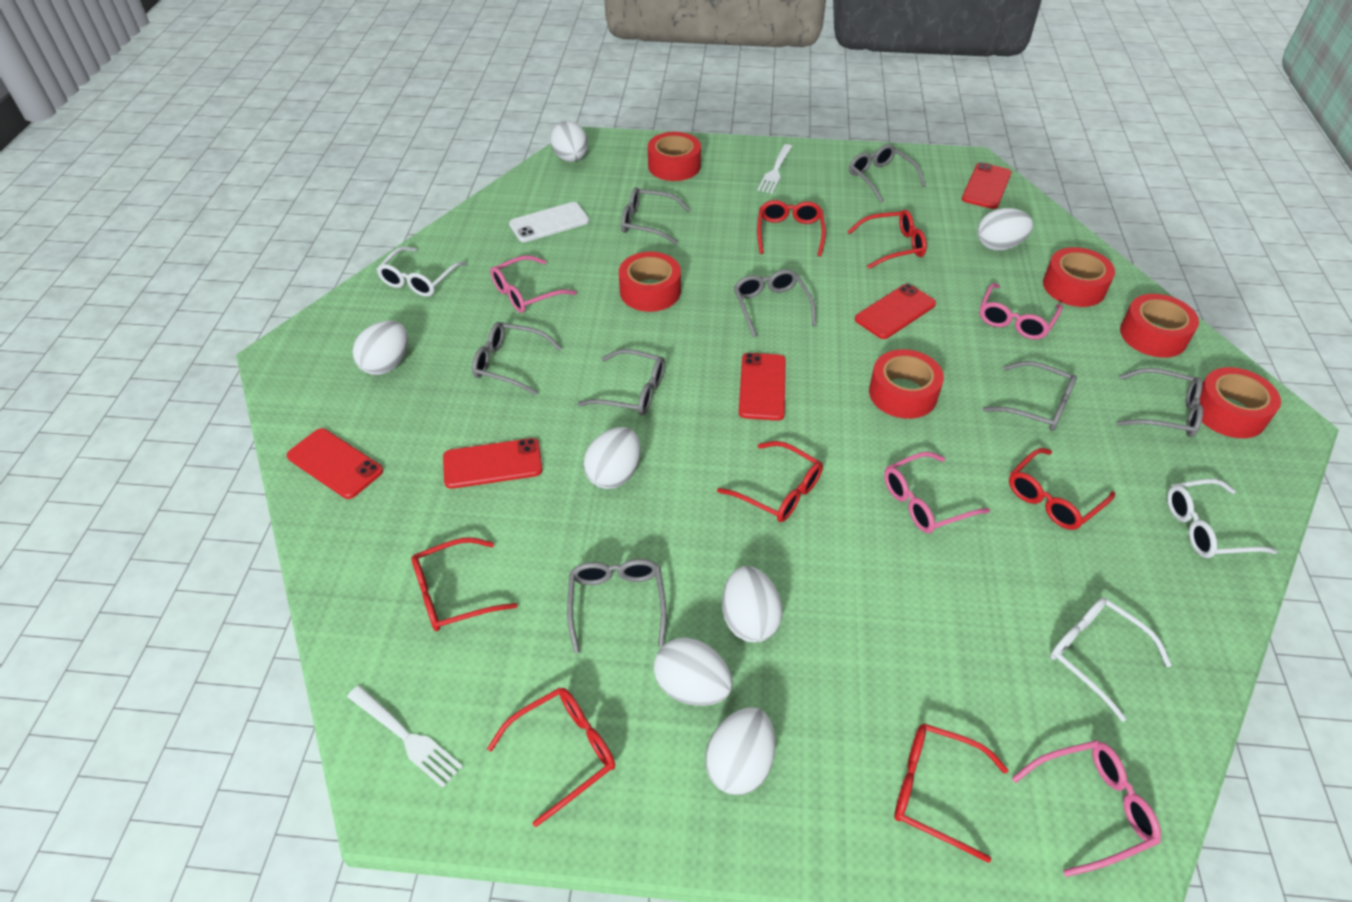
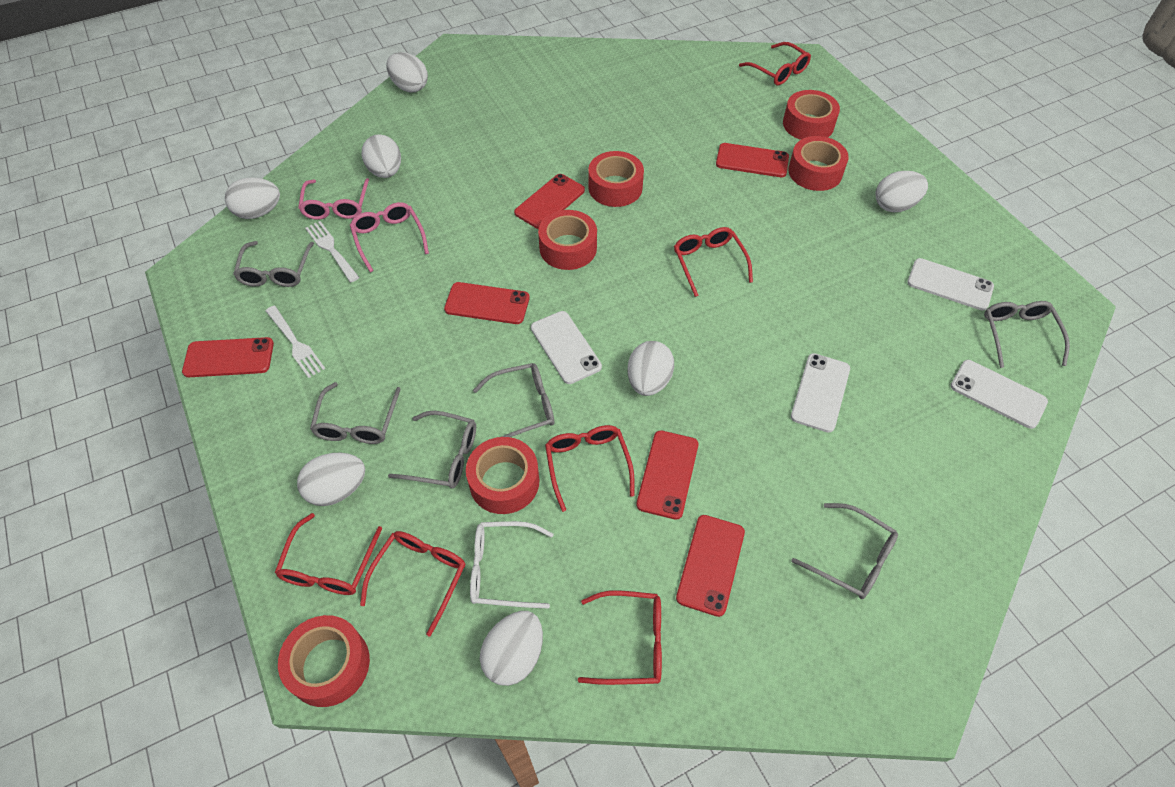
grey glasses: [472,322,562,395] [567,559,666,653] [577,349,665,416] [621,187,690,244] [734,269,816,338] [849,144,926,203] [983,361,1077,431] [1117,368,1203,437] = 8 -> [233,241,314,287] [310,382,401,444] [388,411,476,489] [473,363,554,437] [792,503,898,599] [984,301,1070,368] = 6
pink glasses: [490,255,577,313] [884,452,990,533] [980,283,1063,339] [1012,740,1161,877] = 4 -> [298,178,369,220] [350,202,429,272] = 2
red glasses: [411,537,518,631] [487,688,615,827] [717,441,823,522] [757,200,826,256] [847,210,927,269] [894,723,1008,863] [1009,448,1115,530] = 7 -> [275,513,382,595] [360,531,465,636] [545,425,635,512] [578,590,662,685] [674,227,753,297] [739,42,811,85] = 6
red phone: [286,428,383,499] [443,438,542,489] [739,353,786,421] [855,284,936,339] [962,162,1012,209] = 5 -> [182,337,274,377] [444,282,530,324] [514,174,585,229] [636,430,699,520] [676,515,745,617] [716,143,789,177] = 6
white glasses: [376,246,467,297] [1050,598,1172,722] [1167,479,1278,558] = 3 -> [470,521,554,609] = 1
white phone: [509,202,589,242] = 1 -> [531,311,602,384] [791,353,850,432] [907,258,994,311] [951,360,1048,429] = 4

